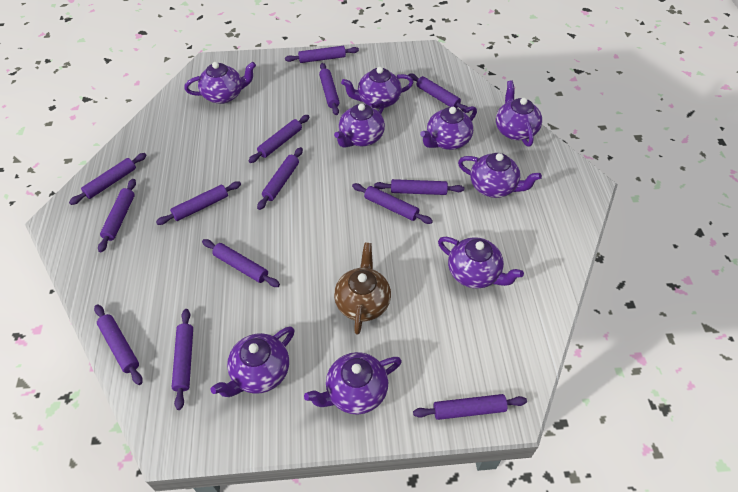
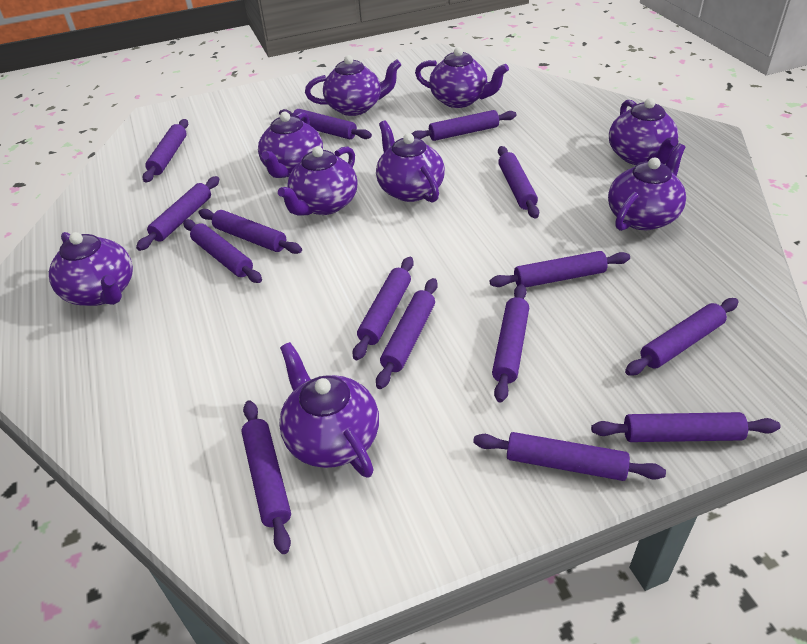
brown teapot: [334,243,391,335] = 1 -> none = 0
purple rolling pin: [69,153,147,205] [94,304,143,385] [98,179,136,252] [156,181,241,225] [172,309,193,410] [202,239,280,287] [248,115,309,163] [257,147,303,210] [285,46,359,63] [319,63,340,115] [352,183,433,224] [374,179,464,195] [409,73,470,113] [413,394,527,420] = 14 -> [136,176,219,251] [143,119,188,182] [183,219,262,283] [199,209,302,254] [241,400,291,554] [279,109,372,139] [353,257,414,360] [376,278,438,389] [412,110,517,141] [473,432,666,481] [489,251,630,288] [492,284,529,403] [498,146,539,219] [591,412,781,442] [625,298,739,376] = 15

